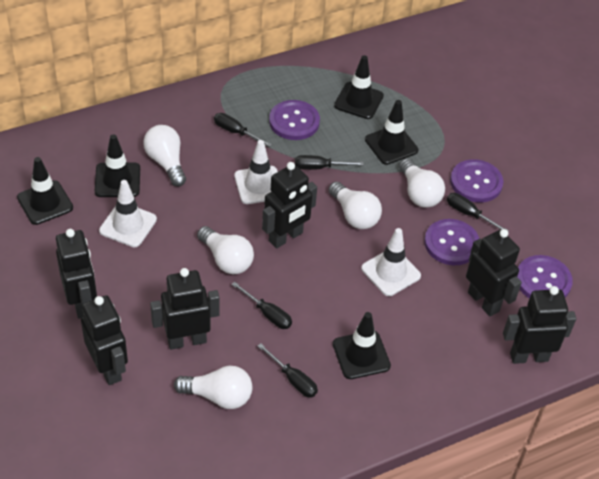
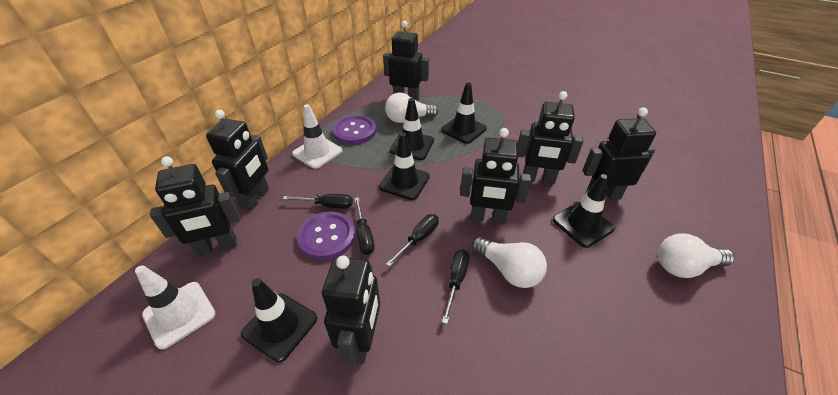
black robot: [56,229,97,319] [81,295,128,385] [150,268,220,350] [262,162,317,249] [466,229,522,317] [503,286,576,364] = 6 -> [150,156,240,256] [206,110,269,211] [322,255,380,364] [383,21,429,101] [460,128,531,224] [518,91,584,185] [582,107,656,200] = 7
black screwdriver: [214,113,272,147] [231,282,292,329] [258,343,318,398] [295,155,364,170] [447,193,509,232] = 5 -> [283,194,353,209] [355,197,375,255] [386,214,439,267] [442,249,470,324] = 4
purple button: [269,100,320,140] [424,219,479,265] [450,159,503,202] [517,255,573,298] = 4 -> [297,212,356,260] [332,115,376,145] = 2
white light bulb: [143,125,186,186] [174,366,252,409] [197,226,254,274] [329,182,382,229] [399,158,445,207] = 5 -> [385,93,439,123] [472,236,547,288] [658,234,735,278] = 3
white traffic cone: [99,180,157,247] [234,140,278,204] [361,228,421,296] = 3 -> [135,265,215,350] [292,104,342,169] = 2

